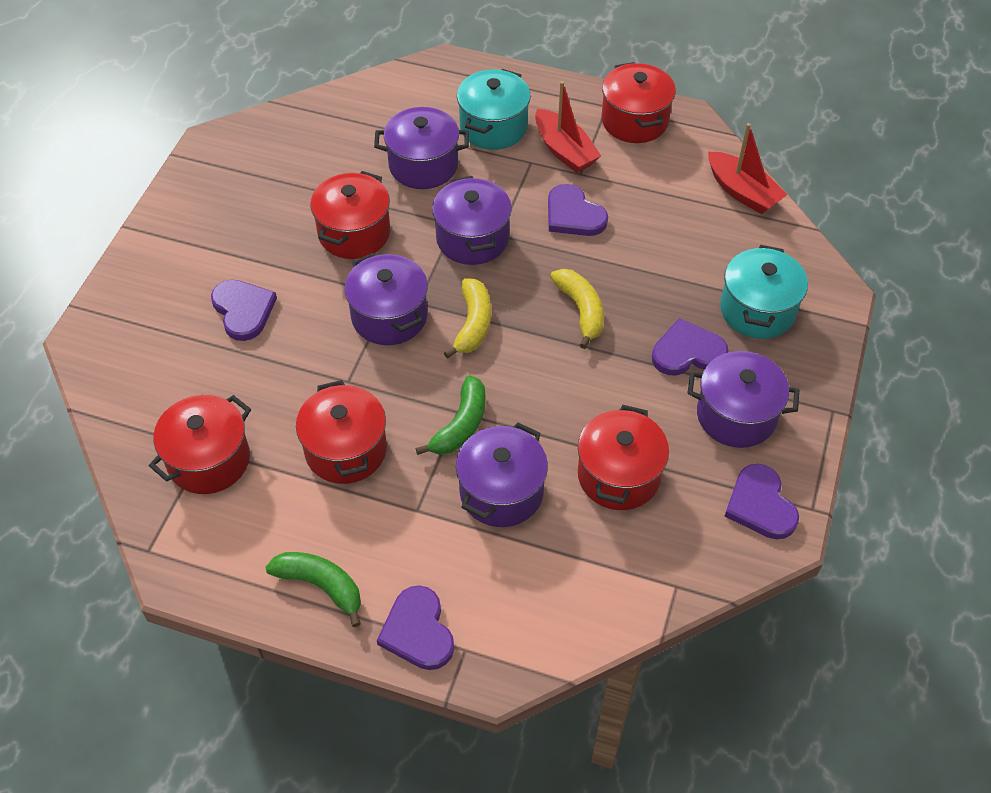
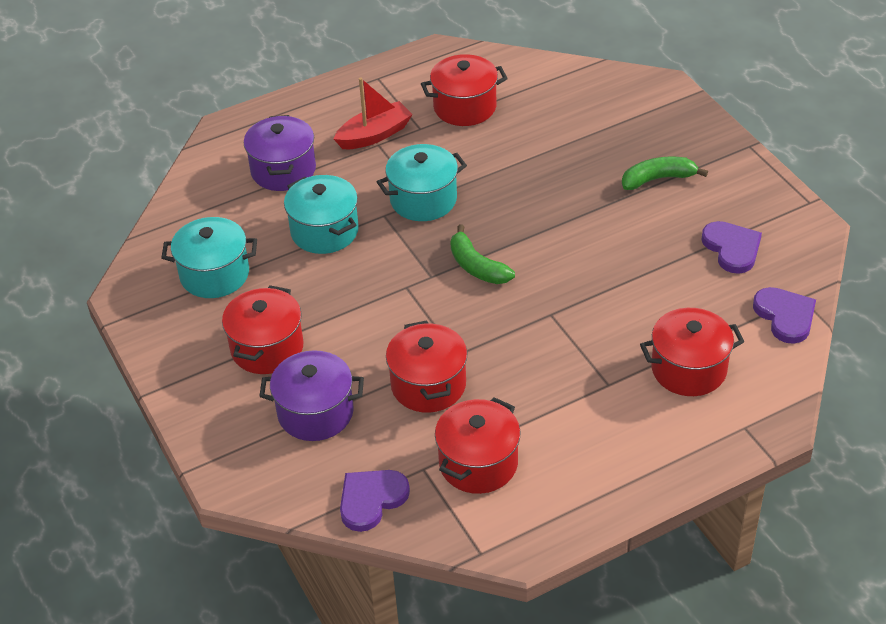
purple heart: [211,280,277,341] [377,585,454,670] [548,184,608,236] [652,318,728,375] [725,464,799,539] = 5 -> [340,470,410,532] [701,221,762,274] [753,287,816,344] = 3
purple pot: [344,253,428,345] [374,107,469,189] [432,176,512,265] [456,422,548,527] [687,351,799,448] = 5 -> [244,115,316,191] [259,350,364,441] = 2
red boat: [535,81,601,173] [708,123,787,214] = 2 -> [334,77,413,149] = 1
turquoise pot: [457,69,531,150] [720,245,808,339] = 2 -> [161,217,257,298] [284,175,359,254] [377,144,467,221] = 3
yellow banana: [444,278,491,359] [550,269,604,349] = 2 -> none = 0

